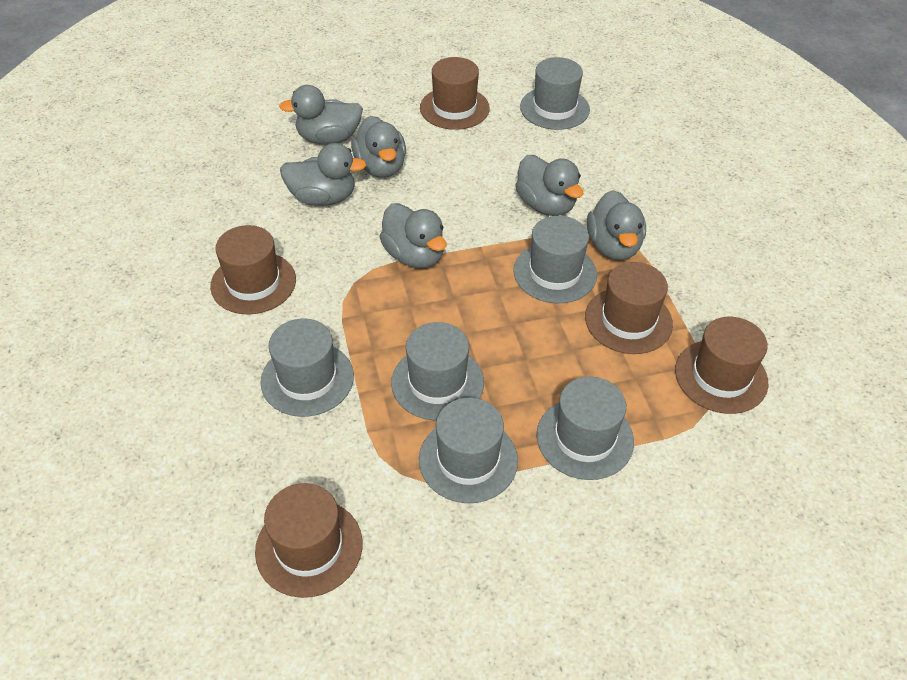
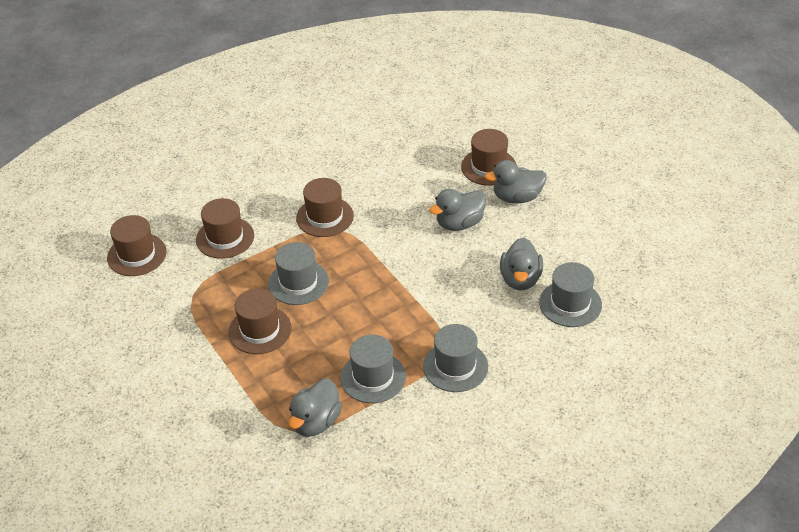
grey duck: [279,85,363,145] [280,143,366,206] [351,116,406,178] [380,203,447,268] [515,155,583,216] [587,190,646,260] = 6 -> [288,379,342,437] [429,189,486,231] [485,160,547,204] [500,238,543,290] = 4
grey hat: [260,318,354,417] [391,322,484,420] [419,398,518,503] [513,216,597,303] [520,57,590,130] [537,376,634,480] = 6 -> [268,242,329,305] [340,335,406,403] [423,324,488,392] [539,262,602,327] = 4

